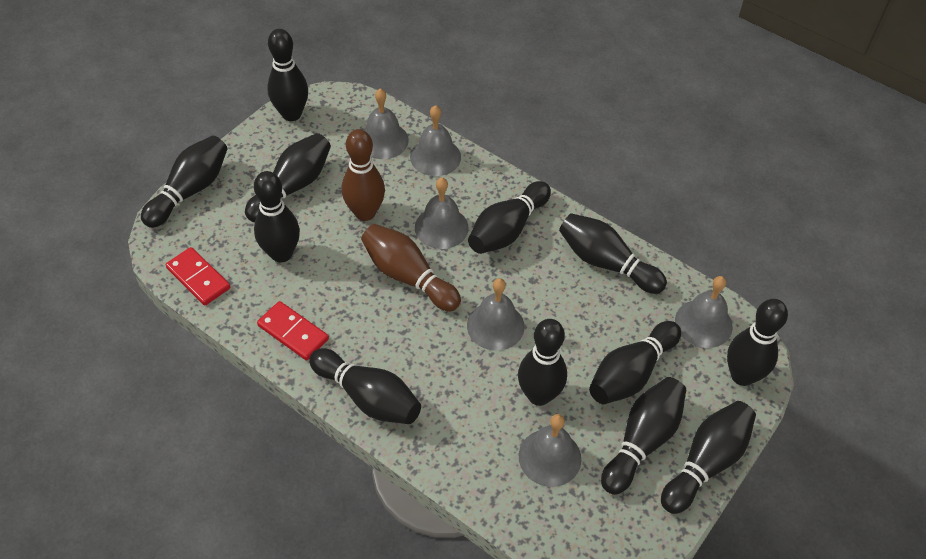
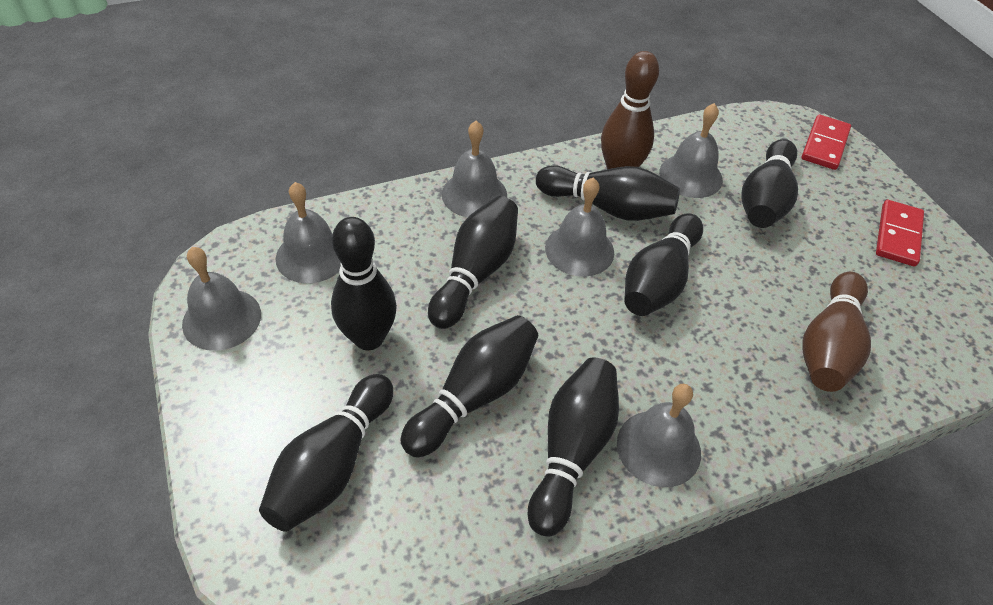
black bowling pin: [141,136,228,228] [245,133,331,222] [254,171,300,263] [267,29,308,121] [309,348,421,424] [468,181,551,254] [518,319,567,406] [559,213,667,294] [589,321,681,404] [601,377,686,495] [661,401,756,514] [727,299,788,386] = 12 -> [259,374,393,532] [331,217,397,350] [400,315,538,458] [428,196,518,329] [528,357,619,537] [536,165,680,221] [624,213,703,316] [741,139,798,228] = 8

